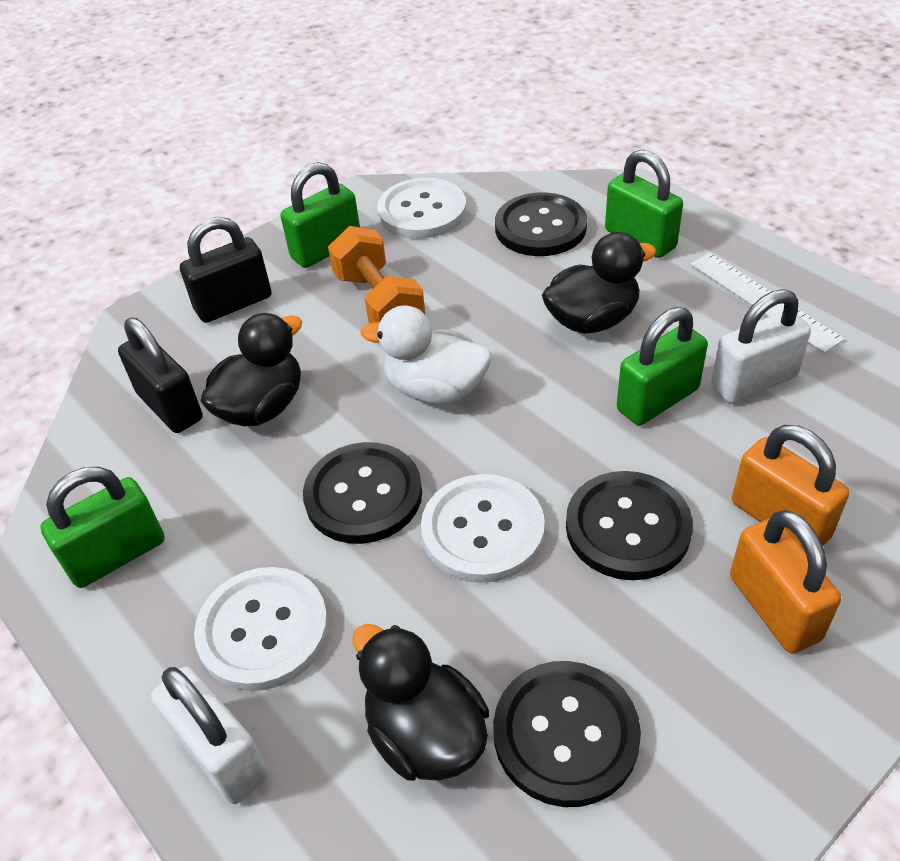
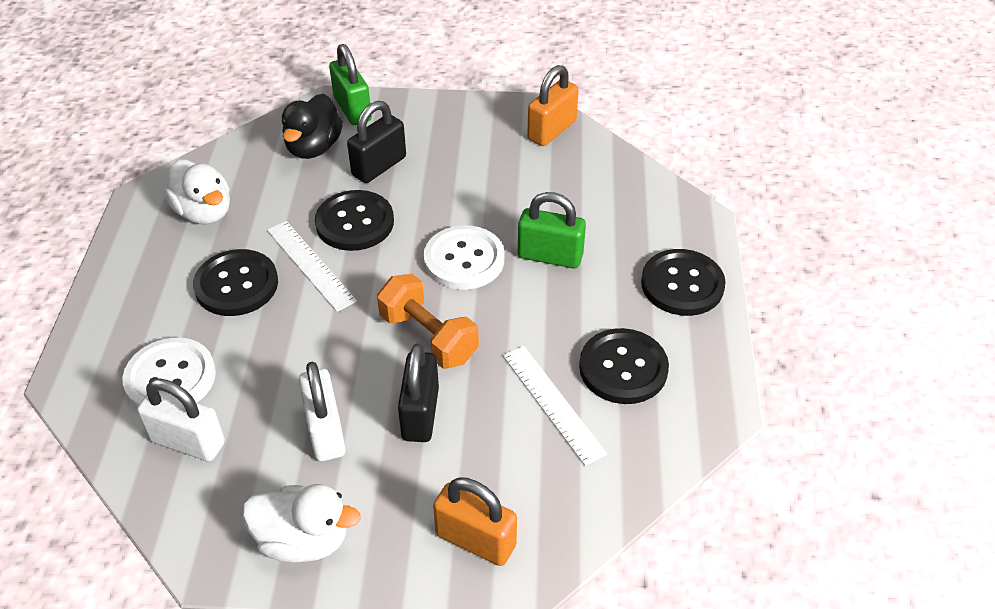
black duck: [200,313,302,426] [353,624,489,781] [542,232,657,334] = 3 -> [282,94,343,159] = 1
green padlock: [40,467,165,588] [281,162,360,268] [605,150,683,258] [617,307,708,425] = 4 -> [329,44,372,125] [518,192,586,269] = 2
white button: [194,567,329,691] [377,178,466,239] [421,474,545,583] = 3 -> [123,337,216,407] [424,225,504,290] = 2
white duck: [361,305,492,404] = 1 -> [164,159,230,224] [242,484,361,562] = 2
white ruler: [690,253,845,353] = 1 -> [267,221,357,312] [503,345,607,466] = 2

